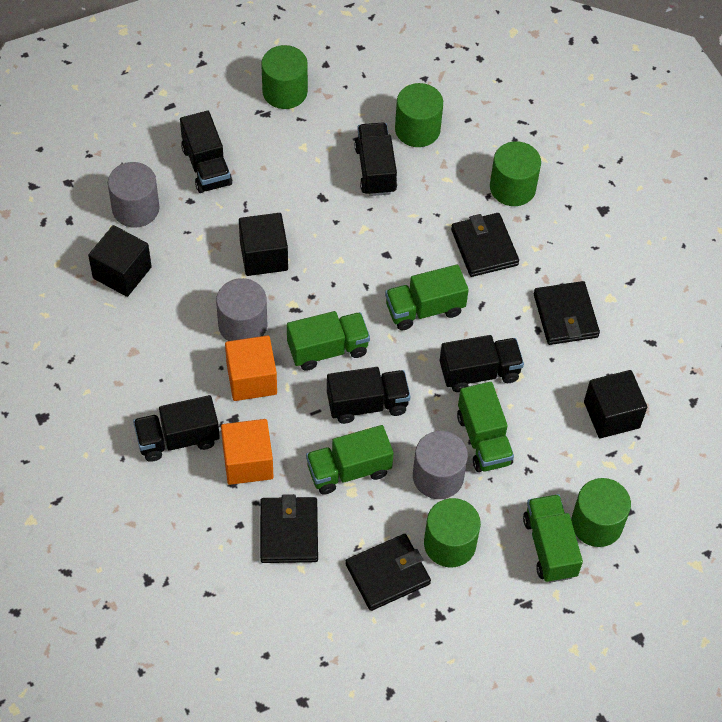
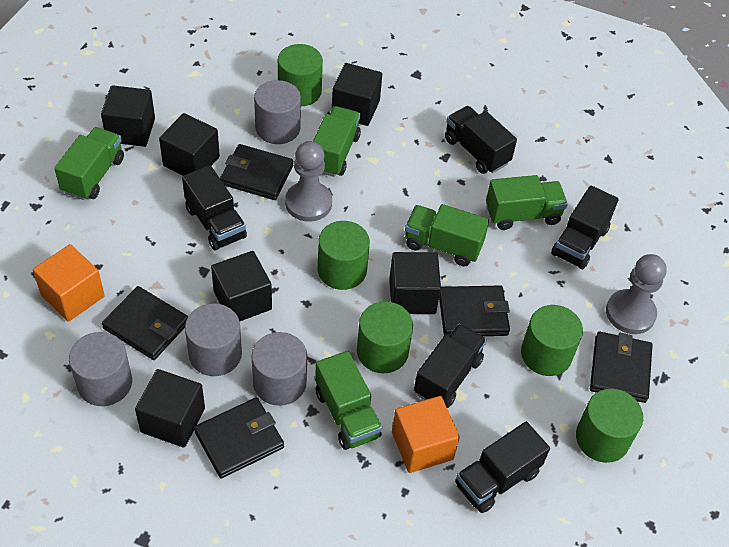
black cube: [88,225,152,297] [239,213,288,276] [584,370,647,438] = 3 -> [101,85,155,147] [135,369,205,448] [159,113,220,176] [211,251,272,321] [332,63,382,126] [389,252,441,314] = 6
black wallet: [260,494,318,563] [345,534,431,611] [451,213,519,277] [534,281,600,345] = 4 -> [102,286,188,360] [194,397,284,478] [220,144,293,200] [439,285,510,336] [590,332,653,403] = 5
grey cylinder: [108,162,159,228] [216,278,267,341] [413,431,468,499] = 3 -> [69,332,132,406] [185,303,242,376] [252,332,307,406] [254,80,301,144] = 4
grey pawn: none = 0 -> [285,141,332,222] [606,254,667,334] = 2

